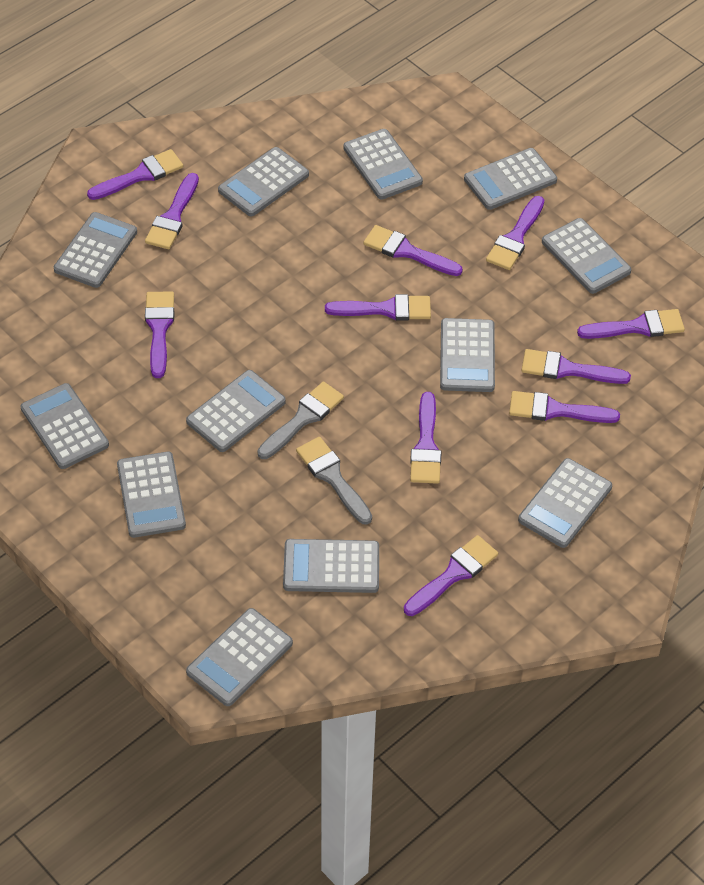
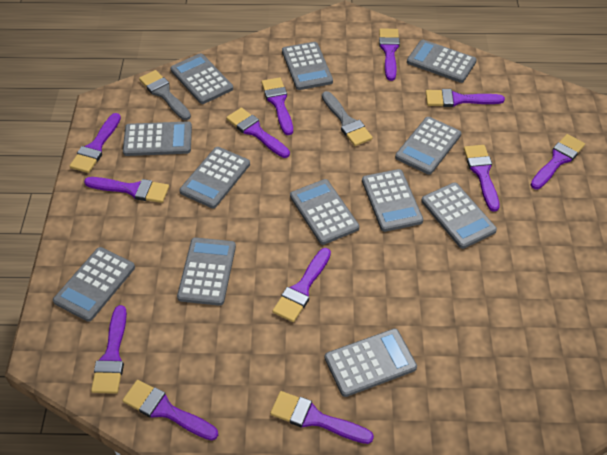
purple brush: [87,149,183,200] [145,173,199,249] [145,291,174,378] [325,294,431,320] [363,225,463,276] [404,535,498,616] [410,392,441,484] [486,196,544,270] [509,391,620,423] [521,349,631,384] [577,309,685,339] = 11 -> [70,113,121,173] [84,177,169,203] [91,305,127,394] [122,380,218,440] [226,108,290,158] [262,77,293,135] [270,391,374,444] [272,248,331,322] [379,28,400,81] [426,89,505,107] [464,145,500,212] [531,134,585,189] = 12

